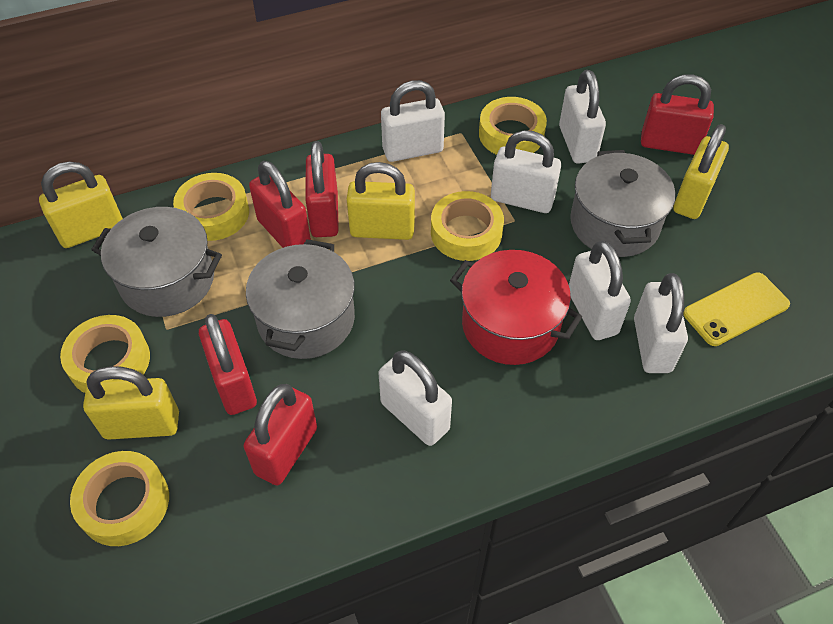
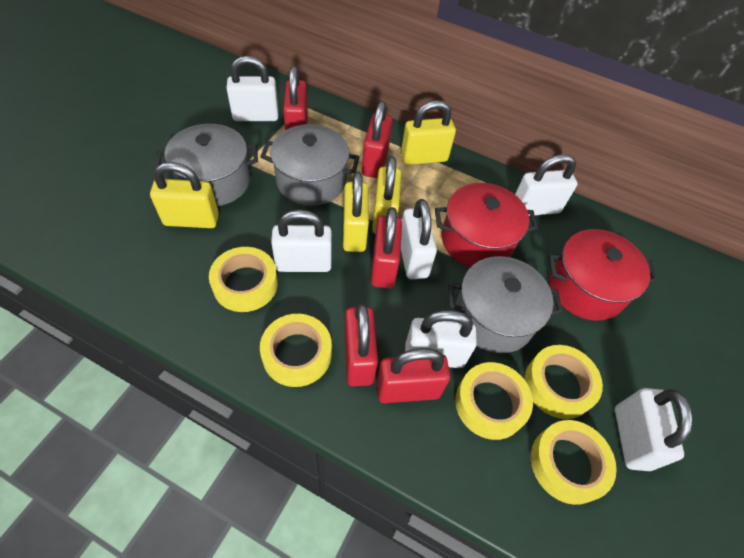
red pot: [450,250,582,365] = 1 -> [435,183,538,267] [548,229,658,321] = 2
yellow phone: [683,272,790,346] = 1 -> none = 0

